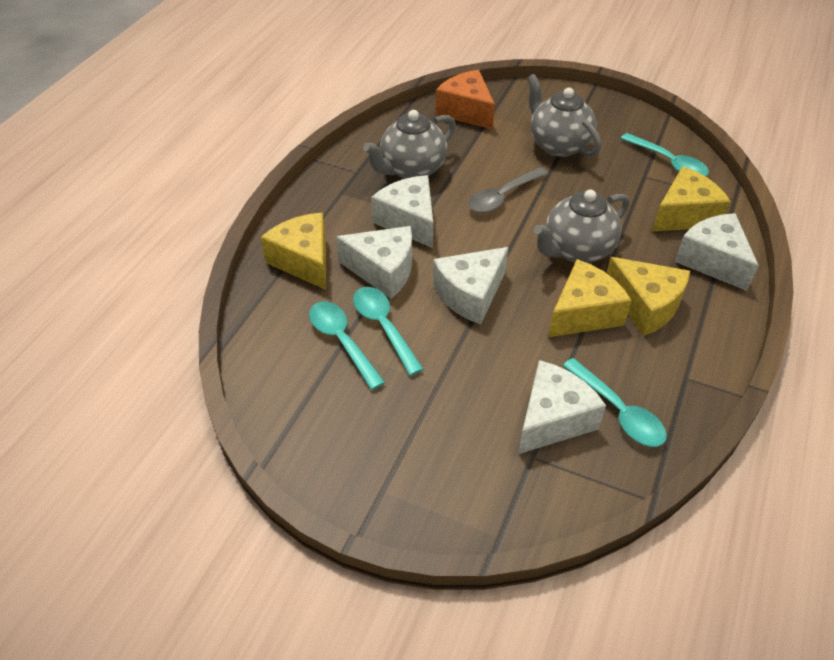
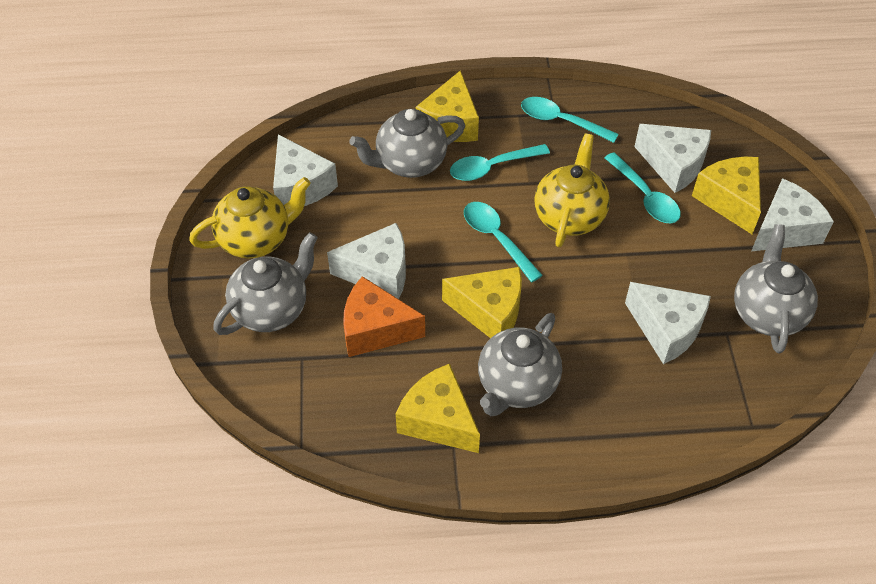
grey spoon: [468,167,548,213] = 1 -> none = 0
grey teapot: [363,110,456,179] [527,74,601,157] [534,189,630,263] = 3 -> [213,232,318,335] [349,109,465,178] [478,313,562,416] [734,224,818,353] = 4
yellow teapot: none = 0 -> [189,177,311,259] [534,133,610,247] = 2

